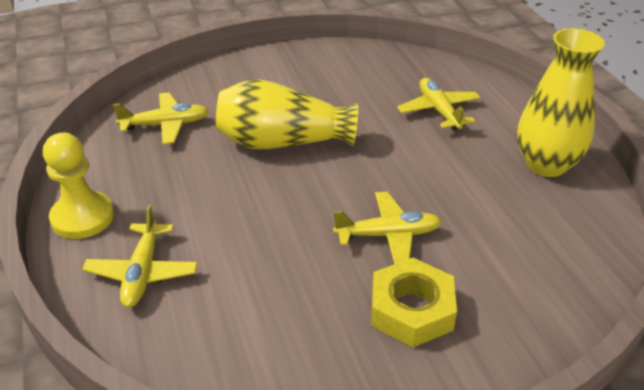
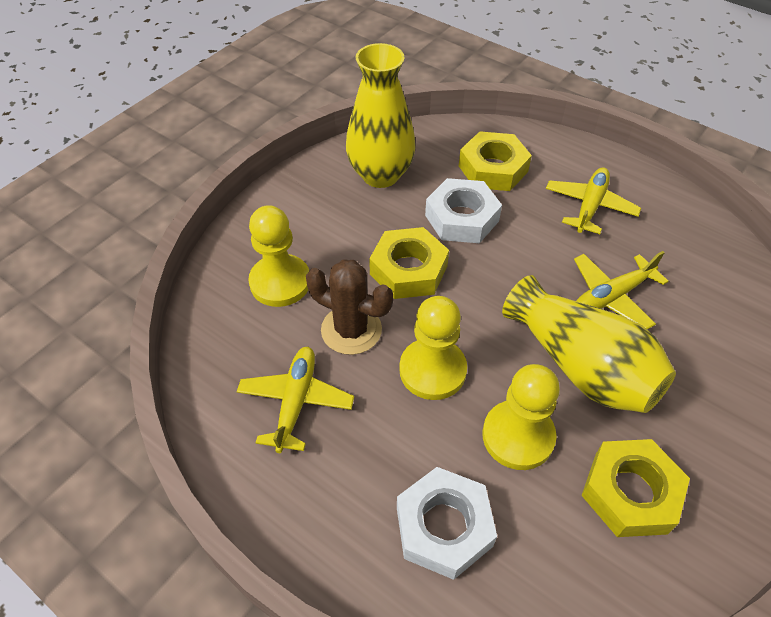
brown cactus: none = 0 -> [306,259,393,355] = 1
white nut: none = 0 -> [397,467,497,580] [425,178,502,243] = 2
yellow nut: [371,258,457,347] = 1 -> [369,227,449,299] [459,131,532,191] [581,439,690,537] = 3
yellow pawn: [43,133,114,239] = 1 -> [248,205,309,307] [399,296,467,400] [482,364,560,470] = 3
yellow plane: [82,205,198,308] [113,92,209,144] [333,191,442,264] [397,78,481,130] = 4 -> [236,347,354,453] [546,167,641,234] [574,251,669,330] = 3

